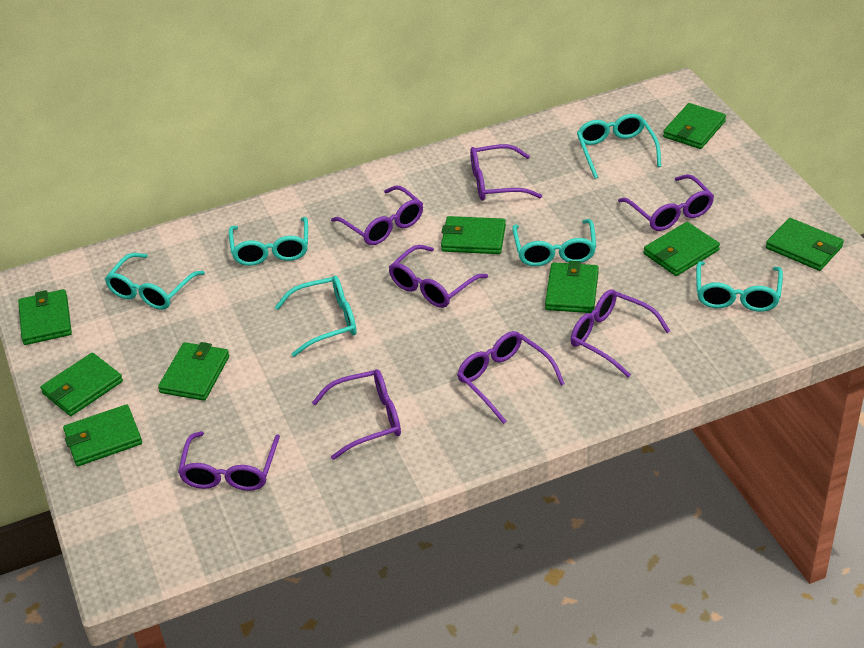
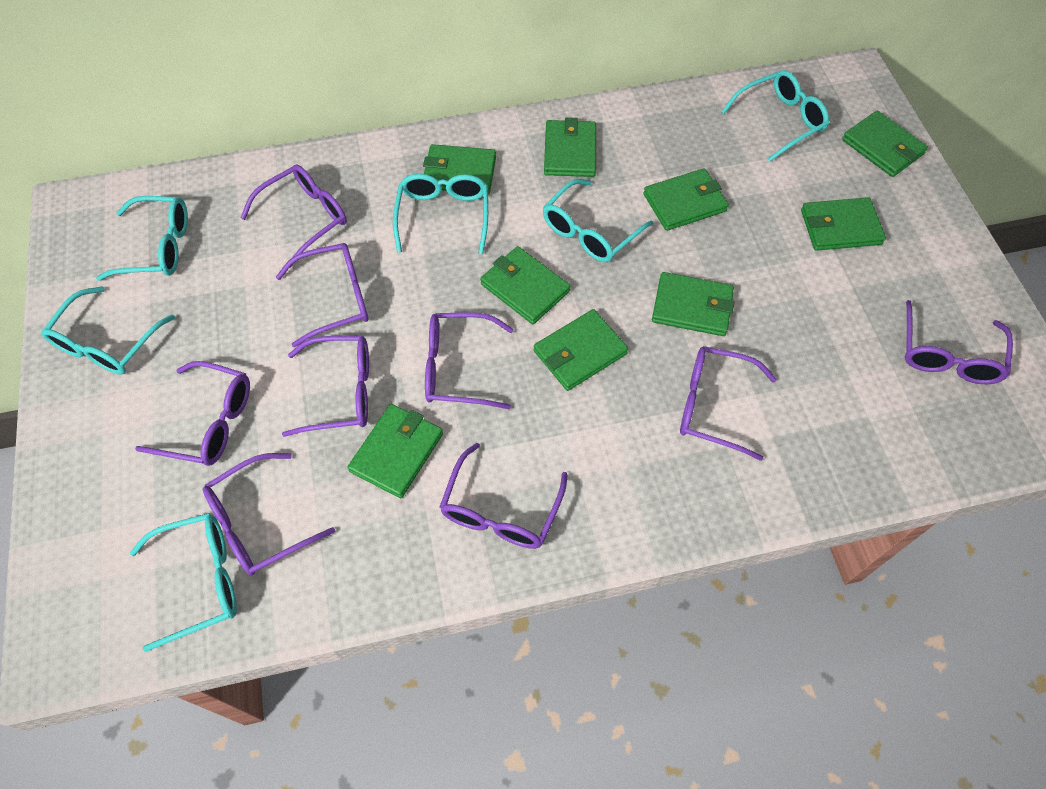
purple glasses: [178,431,280,491] [312,369,401,460] [331,185,423,245] [389,245,488,308] [457,331,565,424] [470,144,542,201] [570,289,670,378] [618,174,714,231] = 8 -> [135,361,250,466] [203,453,335,576] [241,165,347,266] [276,243,369,347] [282,336,369,437] [425,312,513,409] [440,443,567,549] [680,346,777,461] [905,300,1013,384] = 9

